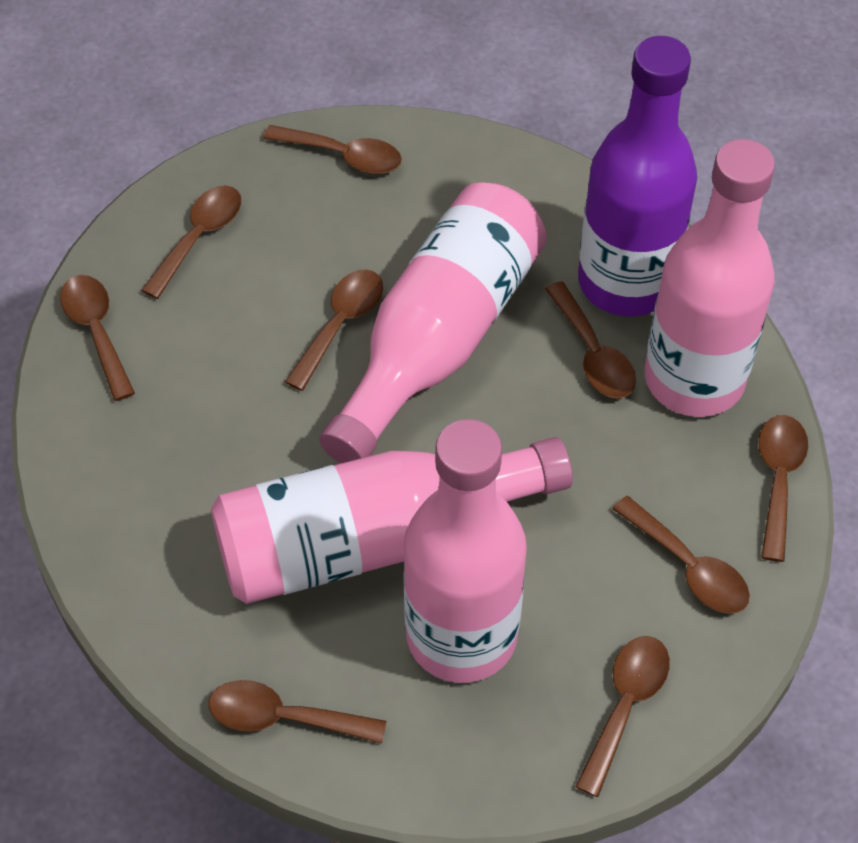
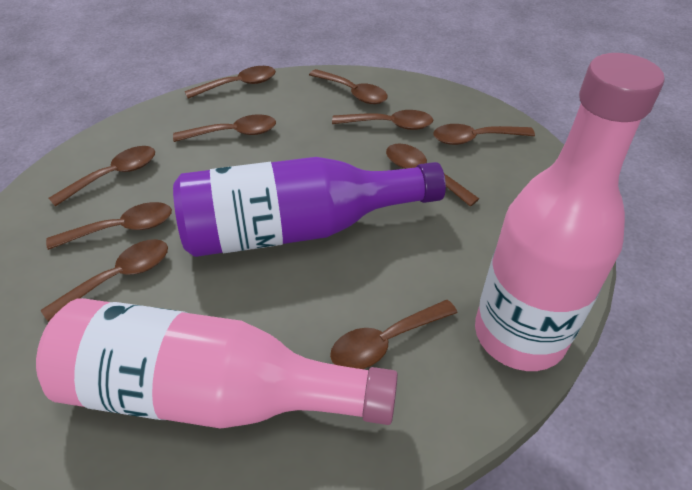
brown spoon: [60,275,135,401] [141,186,241,299] [209,680,386,744] [263,125,402,174] [285,269,383,391] [545,281,636,399] [575,636,670,797] [612,496,750,614] [758,415,808,562] = 9 -> [41,239,168,322] [46,202,172,250] [49,146,155,207] [173,114,276,142] [185,66,276,99] [309,69,388,104] [330,300,458,369] [332,110,433,130] [386,143,479,207] [433,124,535,145] = 10
pink bottle: [211,437,573,604] [319,182,546,463] [403,419,527,683] [645,139,775,417] = 4 -> [36,298,398,428] [475,53,665,371] = 2

